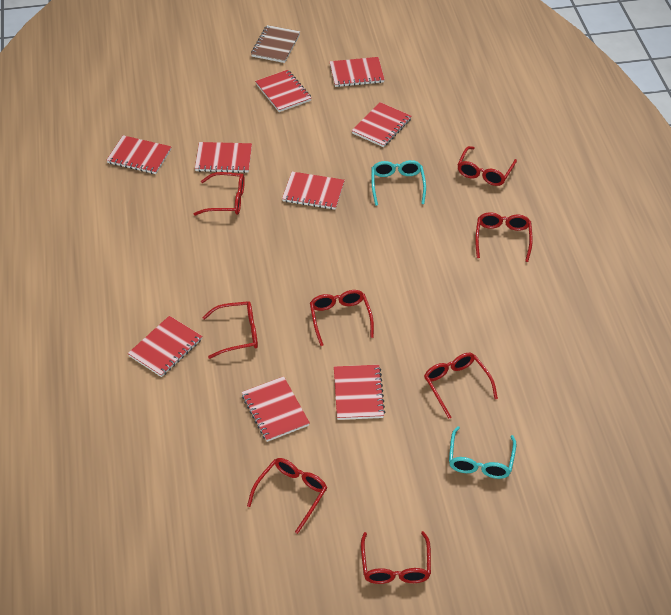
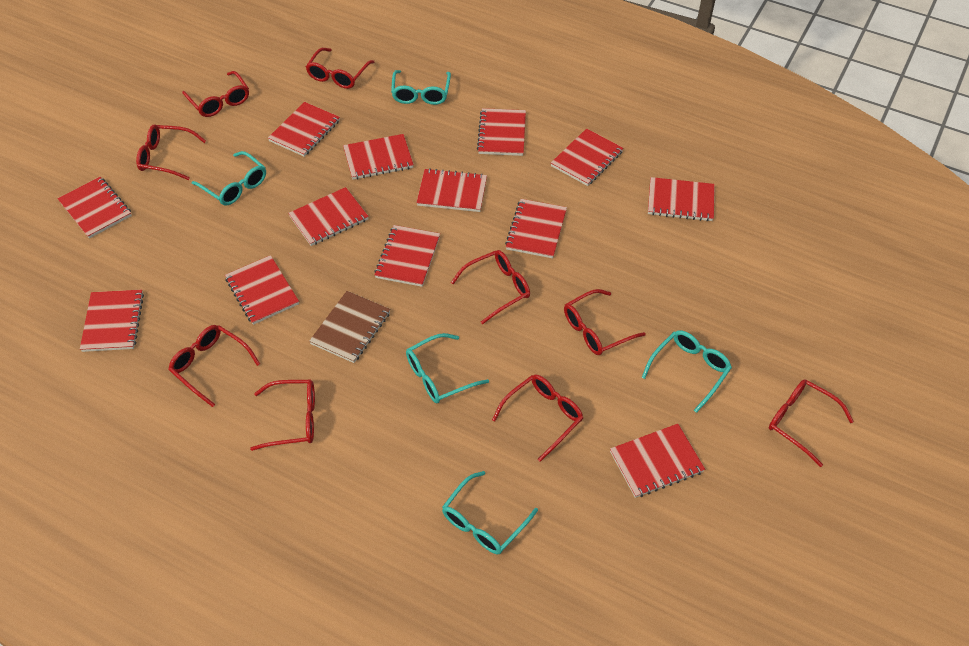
red glasses: [194,172,245,216] [202,301,258,359] [247,458,327,534] [310,290,374,346] [361,531,431,584] [424,353,498,419] [457,146,517,186] [475,212,533,262] = 8 -> [136,125,206,180] [168,325,260,407] [182,71,249,117] [250,380,315,451] [306,48,374,89] [451,250,530,325] [492,374,583,462] [564,289,646,355] [769,379,854,467] = 9
red notebook: [106,135,171,174] [128,316,202,377] [195,142,252,173] [242,376,310,442] [255,70,311,112] [282,172,345,210] [330,57,385,87] [334,365,385,420] [352,102,411,147] = 9 -> [57,177,132,239] [80,290,144,352] [225,255,299,325] [268,102,340,157] [288,187,369,246] [343,134,414,180] [374,225,440,287] [416,168,487,212] [477,108,526,156] [505,199,567,258] [551,128,623,186] [610,424,705,498] [648,177,715,221] = 13
turquoise glasses: [371,160,426,206] [449,426,516,479] = 2 -> [192,151,266,205] [391,70,451,105] [406,333,489,403] [442,471,538,554] [642,330,732,413] = 5

